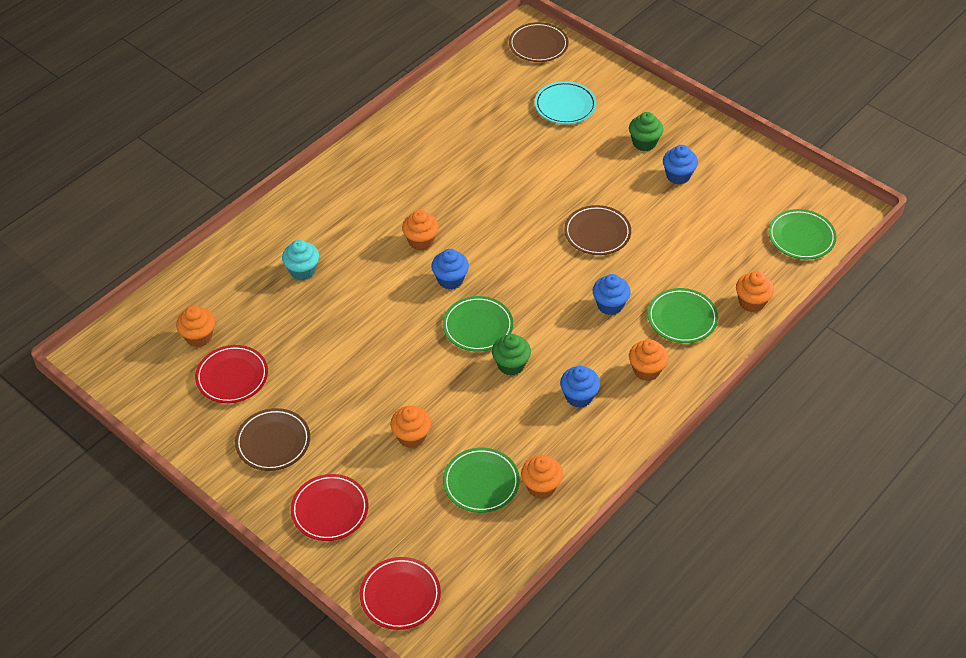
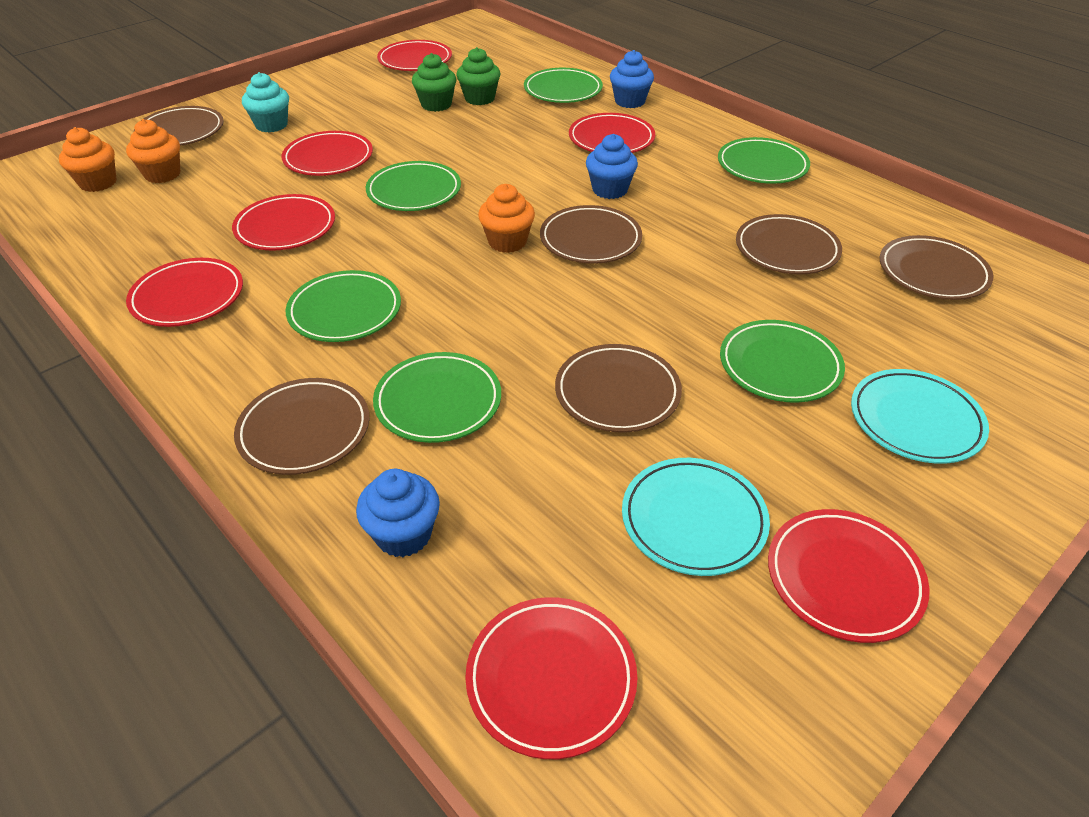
blue cupcake: [431,249,469,289] [560,366,600,408] [592,274,631,315] [663,145,698,184] = 4 -> [356,469,440,557] [586,134,638,199] [610,50,654,108] = 3
brown plate: [235,408,310,471] [509,22,569,62] [564,205,631,255] = 3 -> [134,106,224,146] [234,378,369,475] [540,205,642,264] [555,344,682,432] [736,214,842,275] [880,235,993,300] = 6
green plate: [443,296,513,352] [443,447,520,513] [648,288,718,343] [768,209,837,260] = 4 -> [286,270,401,342] [366,161,461,211] [373,352,501,443] [524,68,603,103] [718,137,810,184] [720,320,845,403] = 6
orange cupcake: [176,306,215,347] [390,406,431,448] [402,210,439,250] [521,455,563,499] [629,339,668,381] [736,271,774,312] = 6 -> [59,127,117,192] [126,119,180,183] [478,184,535,253] = 3
red plate: [195,345,268,403] [291,474,368,541] [360,557,441,630] = 3 -> [126,258,243,327] [232,194,335,251] [281,131,373,176] [377,40,452,71] [465,597,638,759] [569,113,655,153] [768,509,929,643] = 7
turquoise plate: [535,81,597,124] = 1 -> [622,458,770,576] [851,369,989,464] = 2

